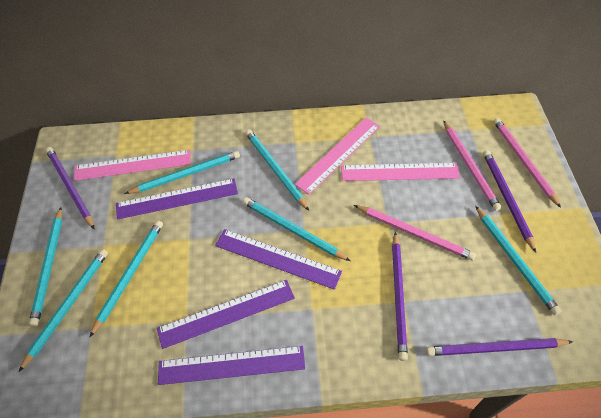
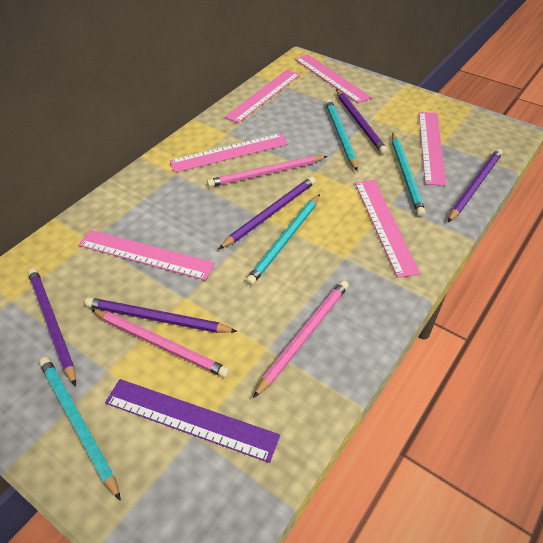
pink ruler: [74,150,191,181] [294,118,380,195] [341,163,460,181] = 3 -> [78,230,215,280] [169,133,288,173] [224,70,300,123] [295,54,372,104] [355,180,420,278] [419,112,446,186] = 6
purple pencil: [46,147,94,229] [392,232,408,361] [426,338,573,356] [483,150,536,253] = 4 -> [28,268,76,386] [85,297,237,333] [219,177,316,249] [336,89,388,154] [448,149,503,222] = 5
purple ruler: [116,178,238,219] [157,280,295,349] [158,346,305,385] [215,229,342,290] = 4 -> [105,379,280,463] = 1
turquoise pencil: [19,249,108,372] [29,207,62,327] [90,220,163,337] [125,151,240,194] [243,197,350,261] [245,129,309,211] [476,206,561,315] = 7 -> [39,357,121,501] [246,194,320,285] [325,99,358,171] [392,133,426,216] = 4

